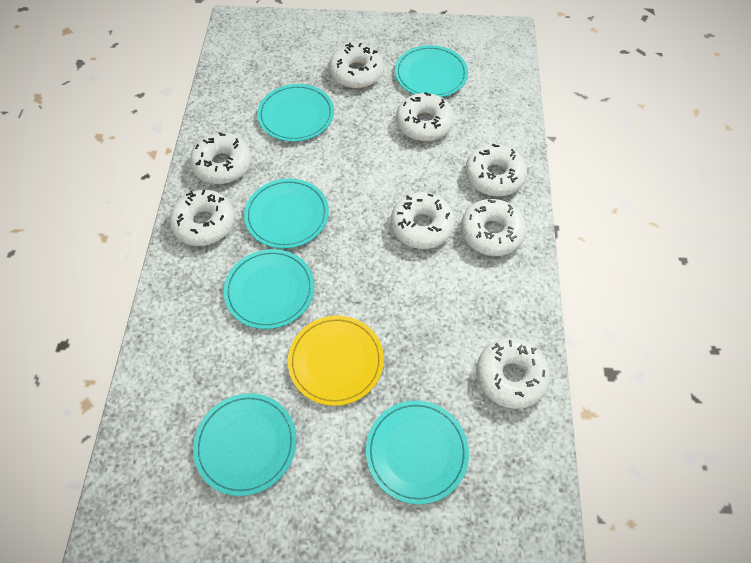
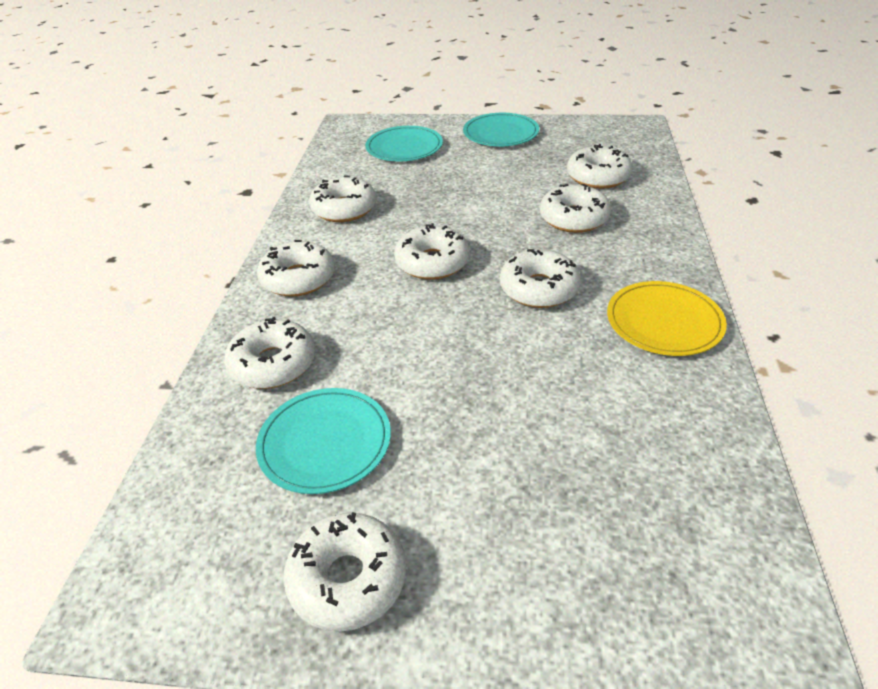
turquoise plate: [193,393,297,496] [224,249,315,329] [244,178,329,249] [257,84,334,142] [366,400,469,504] [395,45,468,97] = 6 -> [256,388,391,494] [365,126,443,161] [463,113,539,146] = 3

